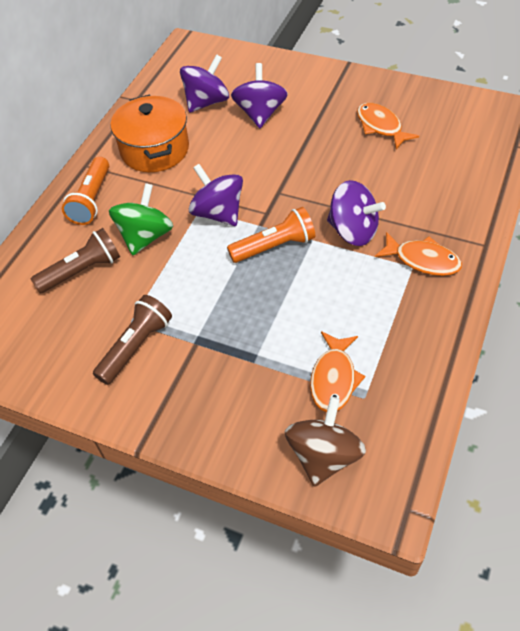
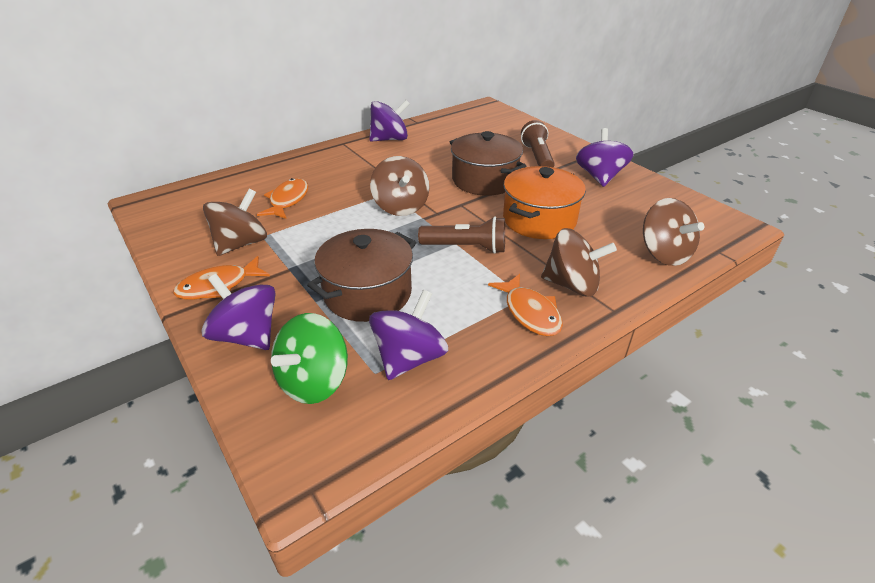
brown pot: none = 0 -> [307,229,416,322] [450,131,527,196] = 2
brown spinning top: [285,397,366,487] = 1 -> [203,189,267,256] [370,156,429,216] [541,228,617,297] [643,198,704,266] = 4
orange flashlight: [62,157,109,225] [227,207,315,263] = 2 -> none = 0

